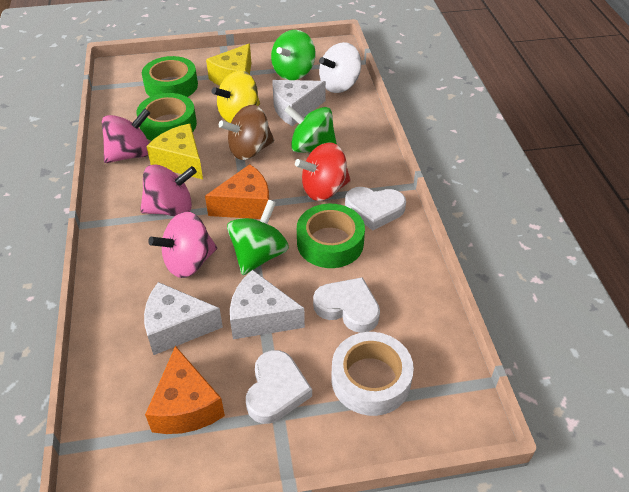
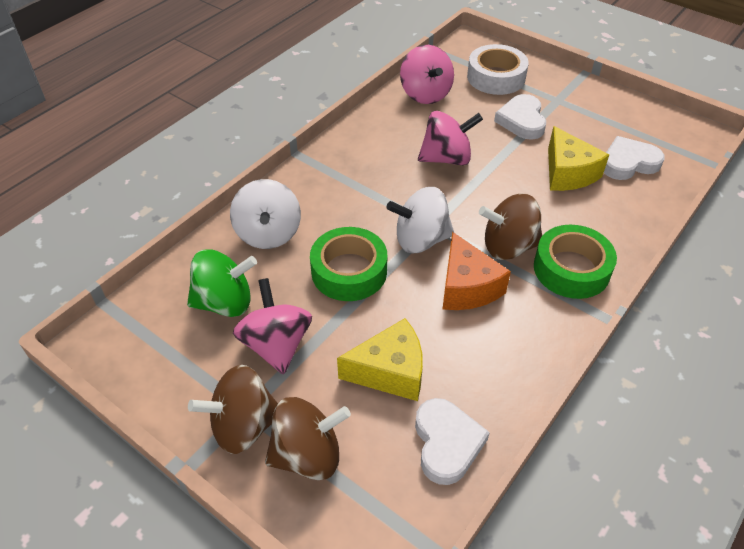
brown spinning top: [219,105,274,160] = 1 -> [188,365,278,454] [265,397,351,480] [479,194,542,260] = 3
green spinning top: [227,200,289,275] [271,30,316,80] [284,106,337,153] = 3 -> [187,249,257,317] = 1
green tape: [136,93,197,141] [142,56,198,97] [297,204,365,268] = 3 -> [310,227,387,301] [534,225,617,299] = 2
orange cheese: [145,346,225,434] [205,164,270,220] = 2 -> [442,232,511,310] = 1
red spinning top: [295,142,351,201] = 1 -> none = 0
white cheese: [144,282,223,355] [230,270,305,339] [273,80,326,126] = 3 -> none = 0
white spinning top: [319,42,361,93] = 1 -> [230,179,301,249] [386,187,454,253] = 2
yellow spinning top: [212,70,260,123] = 1 -> none = 0

